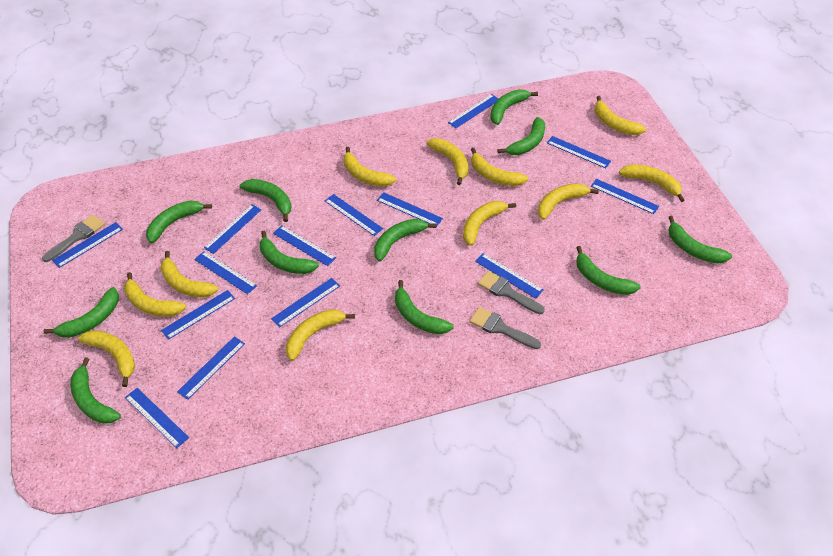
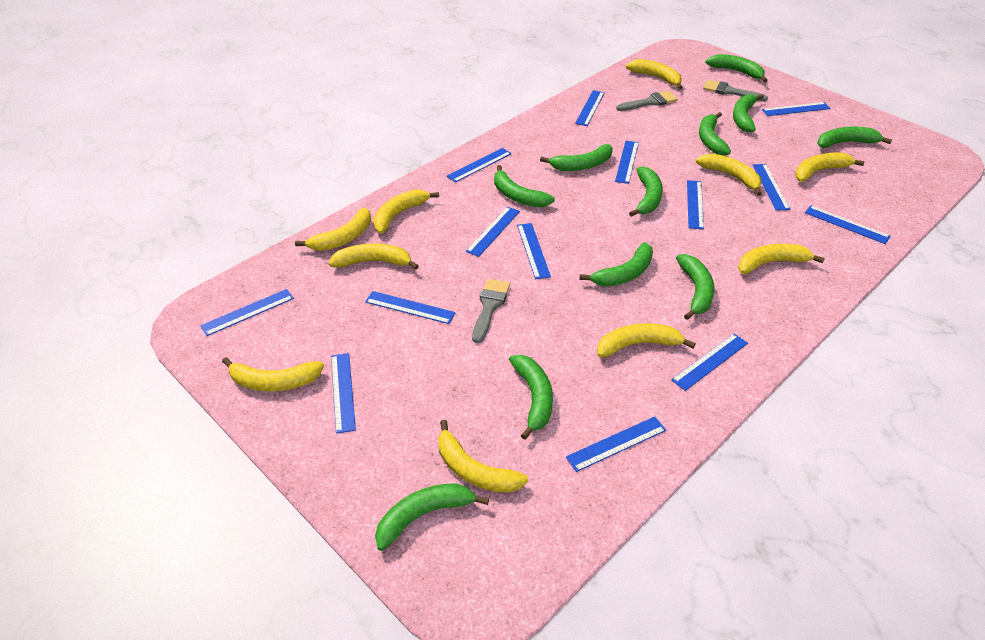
yellow banana: [78,330,135,387] [124,272,186,317] [160,251,218,298] [286,309,355,361] [344,147,396,187] [426,138,469,185] [463,201,516,246] [471,148,528,186] [538,183,599,220] [595,96,646,135] [619,164,685,202] = 11 -> [222,357,324,391] [295,208,371,251] [329,243,419,270] [373,189,439,234] [438,420,528,493] [597,323,696,358] [626,59,683,89] [696,153,762,196] [738,244,825,274] [795,152,864,182] = 10

